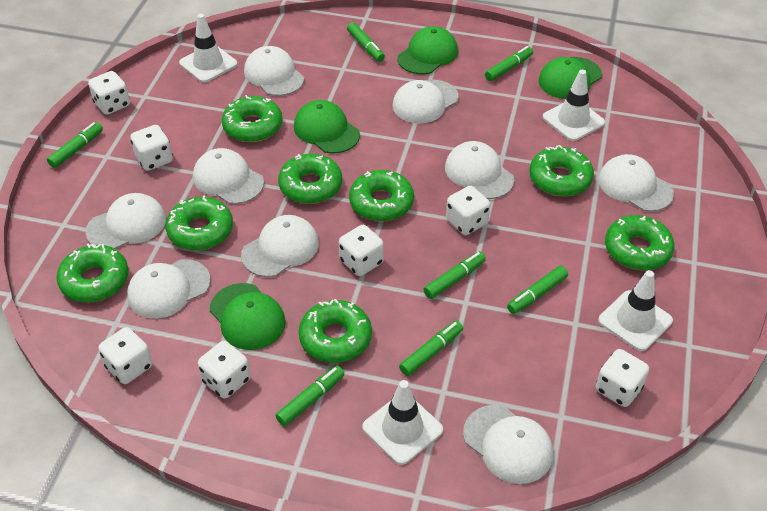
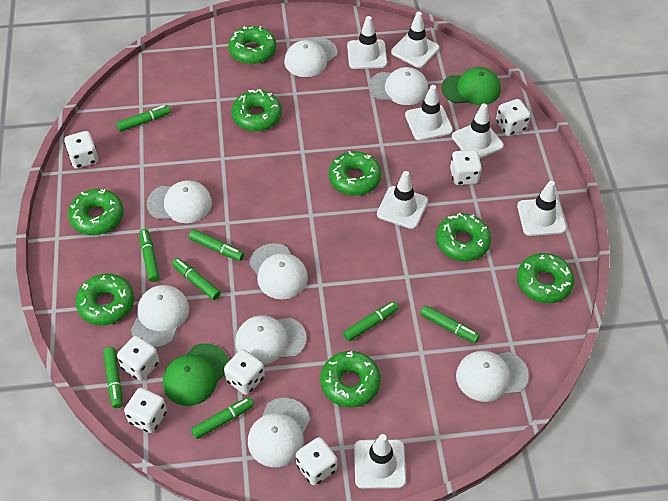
green cap: [210,283,286,350] [294,100,360,154] [397,26,458,74] [538,57,602,99] = 4 -> [163,343,229,406] [441,67,501,105] = 2
green marker: [47,122,103,168] [275,366,344,426] [347,22,385,62] [399,321,463,376] [423,252,486,299] [485,46,533,81] [507,266,568,314] = 7 -> [103,347,123,408] [116,105,171,132] [139,229,159,282] [172,258,221,300] [189,229,244,261] [191,397,254,439] [343,301,399,341] [420,305,480,343] = 8
white cap: [85,193,166,249] [127,259,211,319] [193,148,264,204] [241,215,319,277] [244,46,304,96] [392,80,459,124] [445,141,514,199] [463,405,553,484] [598,154,674,212] = 9 -> [131,285,189,348] [147,180,212,223] [235,315,306,365] [248,398,310,467] [249,243,308,299] [284,37,337,77] [369,67,428,105] [456,351,529,402] = 8
white traffic cone: [179,14,237,83] [362,380,443,465] [543,70,605,141] [598,270,673,351] = 4 -> [347,16,387,69] [354,434,406,489] [377,171,428,229] [391,12,440,68] [405,85,453,141] [452,103,504,159] [517,181,566,236] = 7

